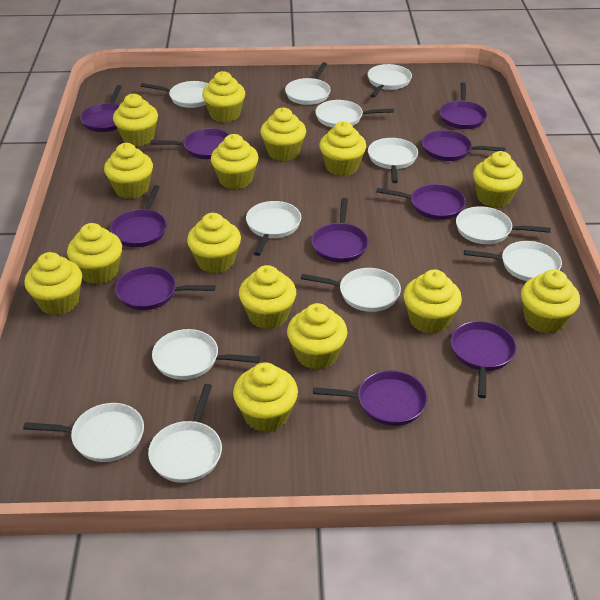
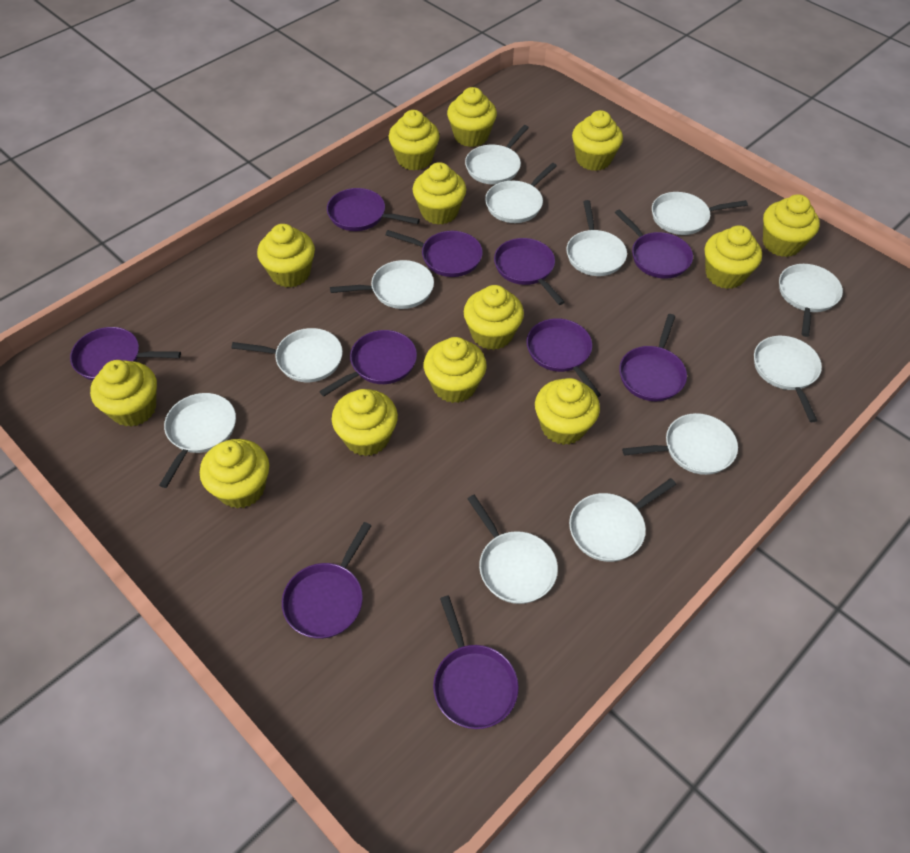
yellow cupcake: [24,252,82,315] [67,223,122,284] [104,143,153,199] [113,94,158,146] [187,213,241,273] [202,71,245,122] [211,134,259,189] [233,362,298,432] [239,265,296,329] [260,108,306,161] [287,303,348,369] [320,121,366,176] [404,269,462,334] [473,151,523,208] [521,269,580,334] = 15 -> [90,360,157,427] [200,439,269,509] [257,224,315,288] [332,389,398,456] [388,110,440,170] [413,162,466,225] [424,337,487,403] [447,87,497,147] [464,285,524,350] [535,378,600,445] [572,110,623,171] [705,225,762,289] [763,194,820,257] = 13

